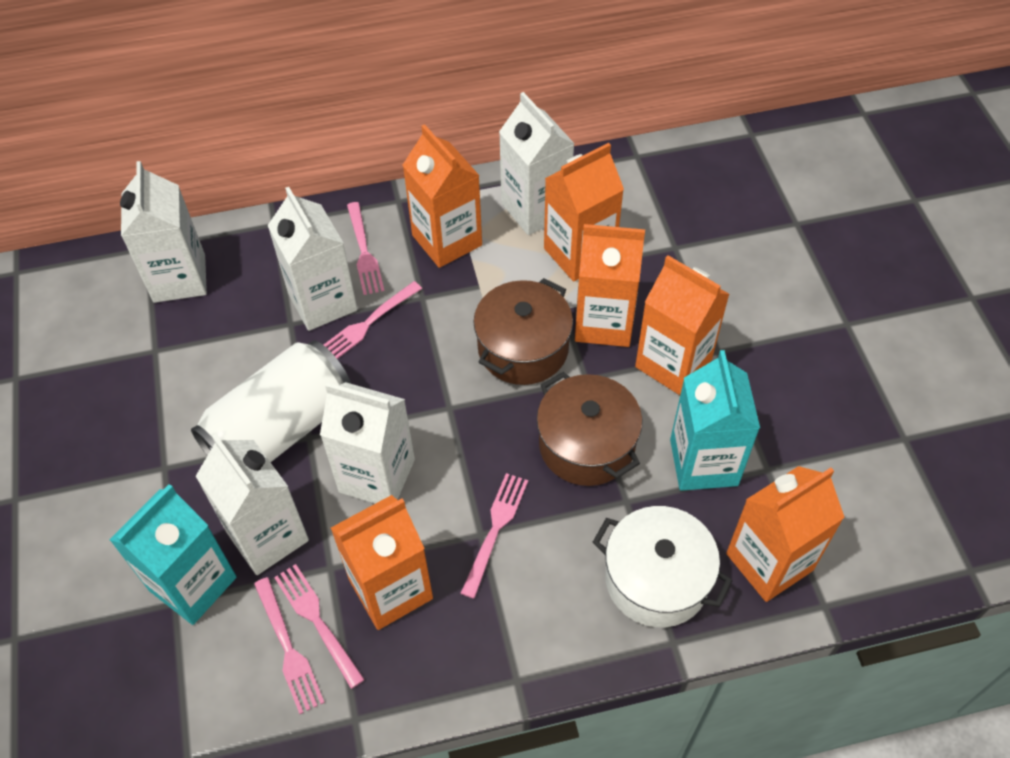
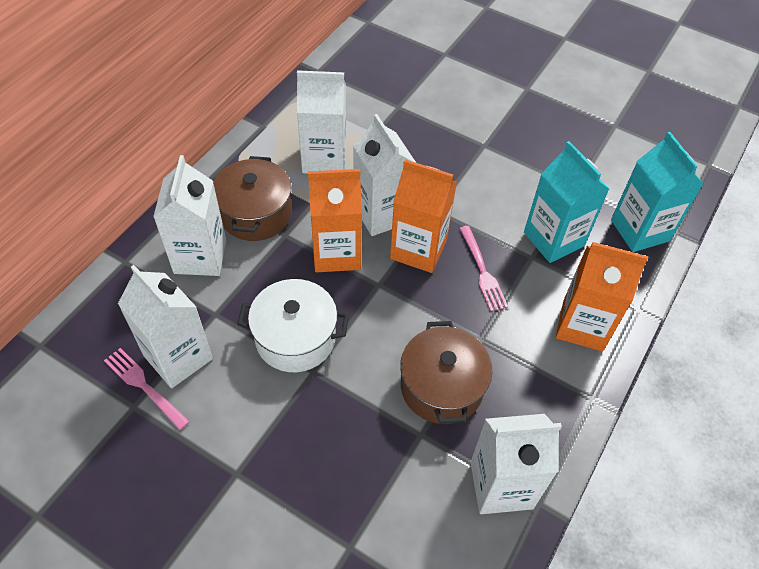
orange carton: [331,495,433,630] [403,124,482,268] [544,143,624,282] [575,224,645,347] [635,255,730,395] [726,466,845,602] = 6 -> [308,169,362,272] [390,159,457,273] [556,242,648,351] = 3
pink fork: [254,577,325,714] [274,564,365,689] [324,281,422,359] [347,202,384,295] [460,473,528,599] = 5 -> [104,348,190,430] [459,226,508,312] = 2
white can: [191,340,351,463] = 1 -> none = 0

